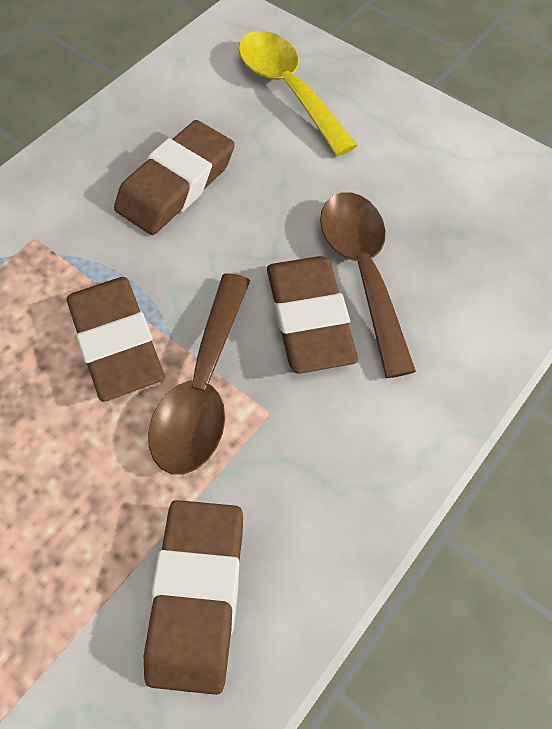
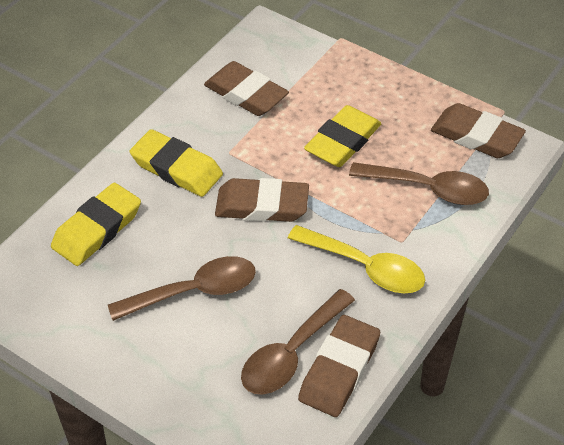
brown spoon: [148,274,250,475] [320,192,416,378] = 2 -> [108,256,256,321] [241,289,355,395] [349,162,489,205] = 3
yellow eraser: none = 0 -> [51,183,141,266] [130,129,223,197] [304,105,381,167] = 3

